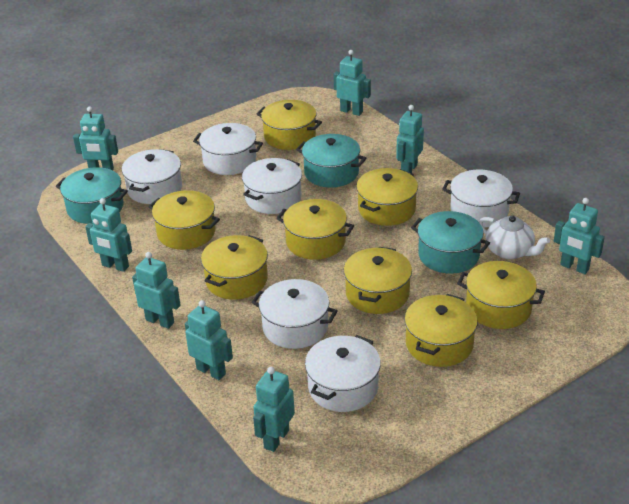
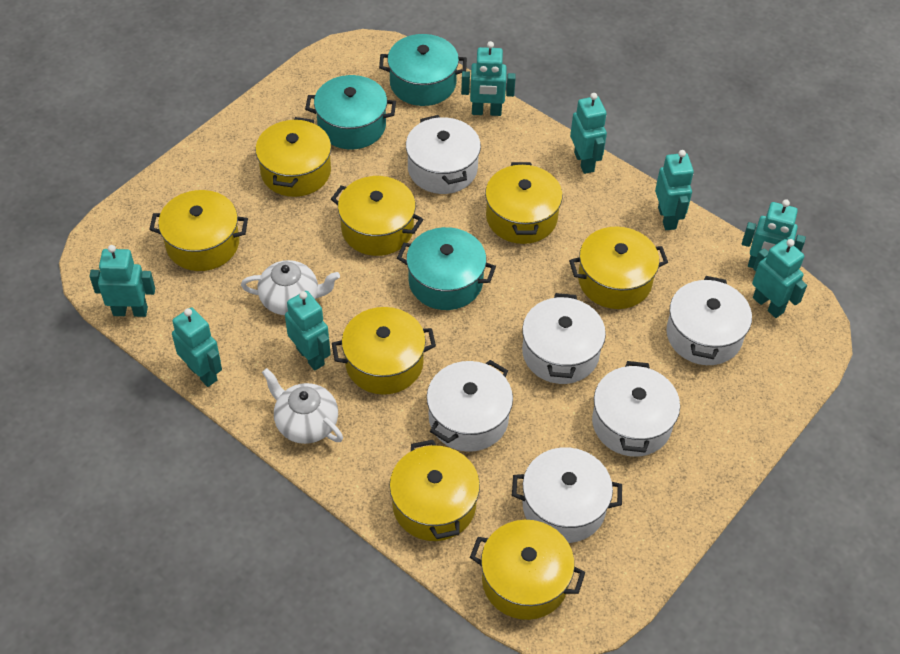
white teapot: [479,216,550,259] = 1 -> [241,260,340,315] [262,368,343,444] = 2

